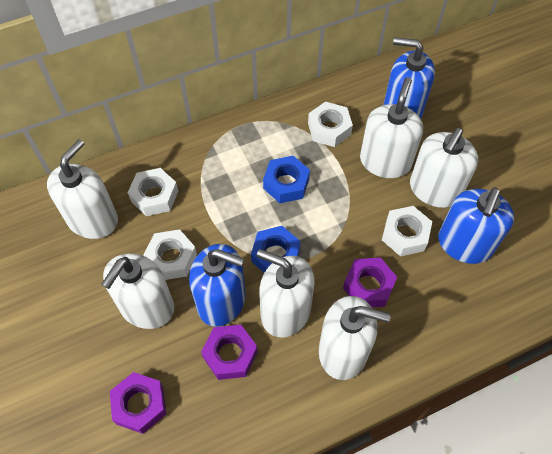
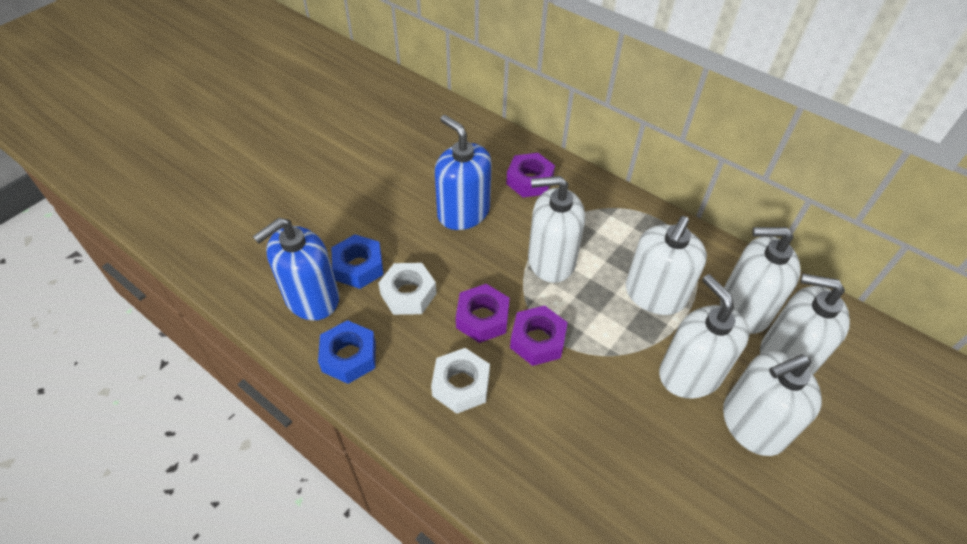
blue soap dispenser: [189,244,246,327] [383,37,435,119] [438,187,514,264] = 3 -> [253,218,339,320] [435,115,492,230] = 2
white nut: [128,168,178,216] [143,229,197,280] [308,102,353,147] [382,206,432,256] = 4 -> [378,263,437,315] [431,348,490,414] = 2

